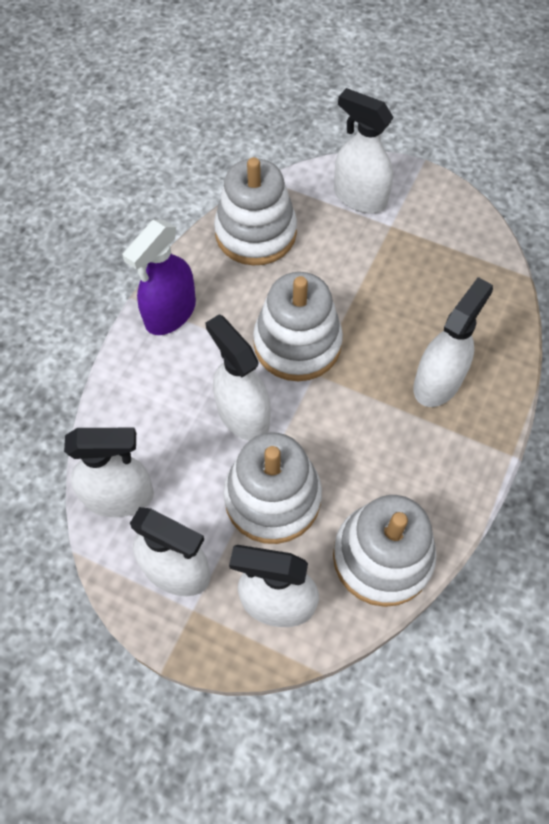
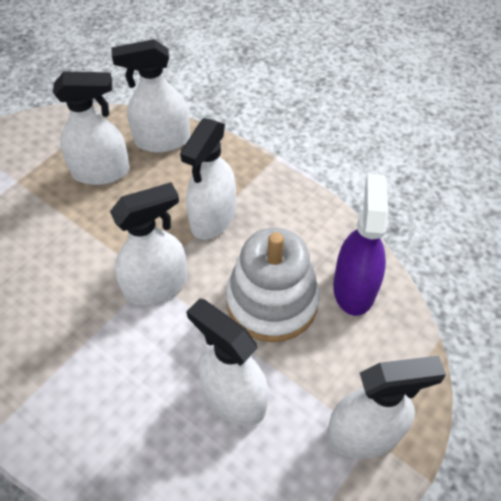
white stacking toy: [214,157,297,266] [223,432,322,544] [253,272,343,381] [333,495,437,607] = 4 -> [226,228,320,342] = 1

